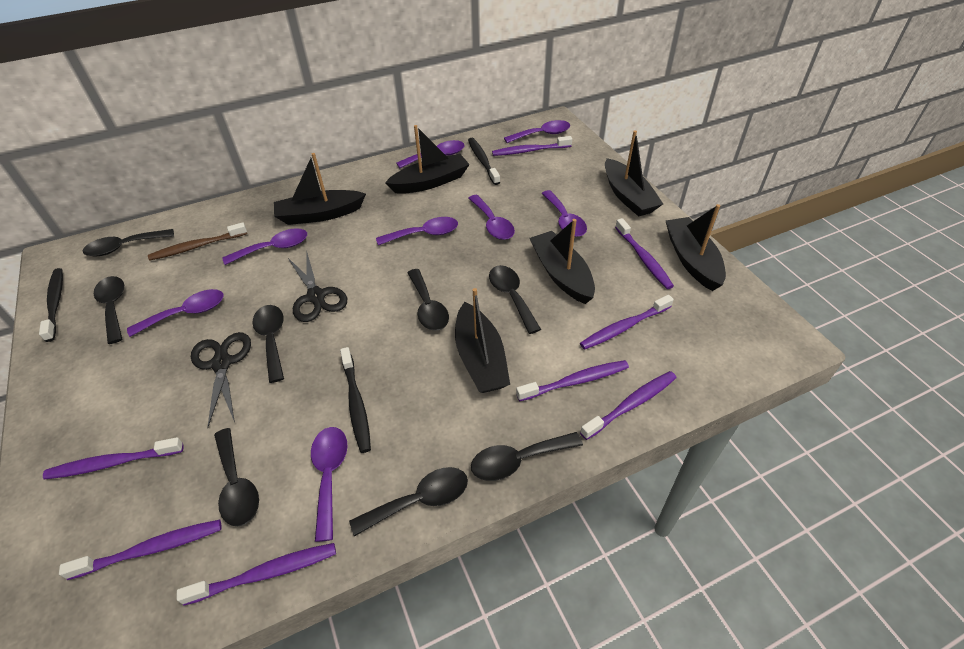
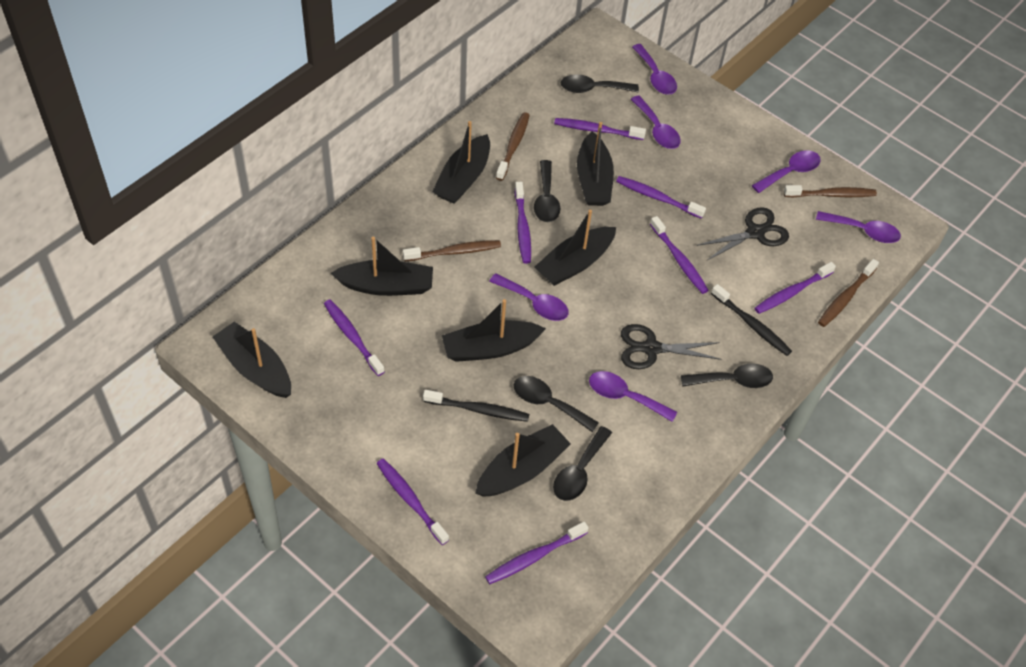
black boat: [274,153,366,225] [385,125,470,194] [455,288,510,393] [529,219,595,304] [605,130,663,217] [666,204,726,291] = 6 -> [213,322,291,398] [331,237,433,296] [432,121,490,204] [442,299,546,362] [475,424,571,497] [535,210,616,286] [577,122,614,206] = 7
black spoon: [83,229,174,257] [94,276,124,344] [214,428,259,526] [252,305,284,383] [349,467,468,537] [407,269,449,331] [471,432,583,481] [489,265,541,334] = 8 -> [514,376,599,432] [534,160,560,222] [553,426,612,501] [561,74,639,93] [681,363,773,388] = 5
black toothbrush: [39,268,63,342] [340,347,371,453] [468,138,500,185] = 3 -> [423,390,529,422] [711,284,792,356] = 2
brown toothbrush: [148,222,247,261] = 1 -> [403,240,501,261] [496,112,530,181] [784,185,877,198] [818,259,879,327] = 4
purple spoon: [127,289,223,337] [222,228,307,265] [311,427,348,542] [376,217,458,245] [396,140,465,168] [468,195,515,240] [504,120,570,143] [541,190,587,237] = 8 -> [489,273,569,321] [589,371,677,422] [631,96,681,149] [632,44,677,95] [752,150,821,193] [816,211,901,243] = 6

